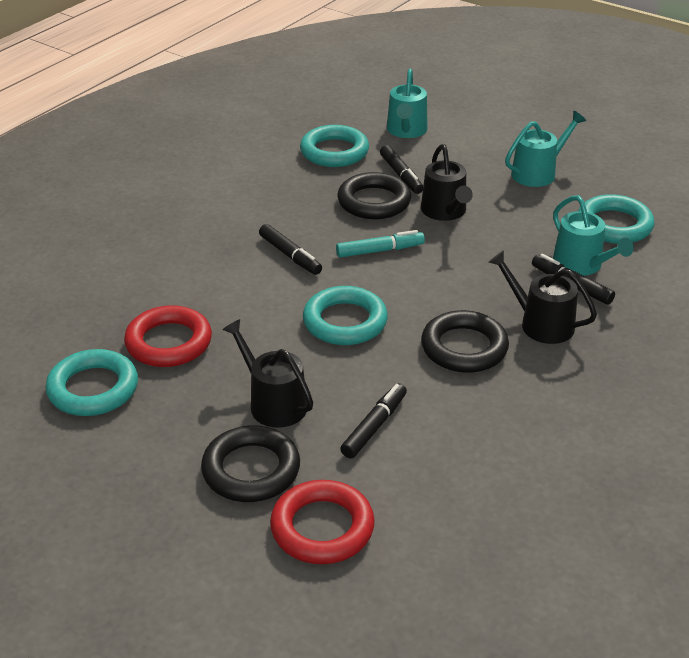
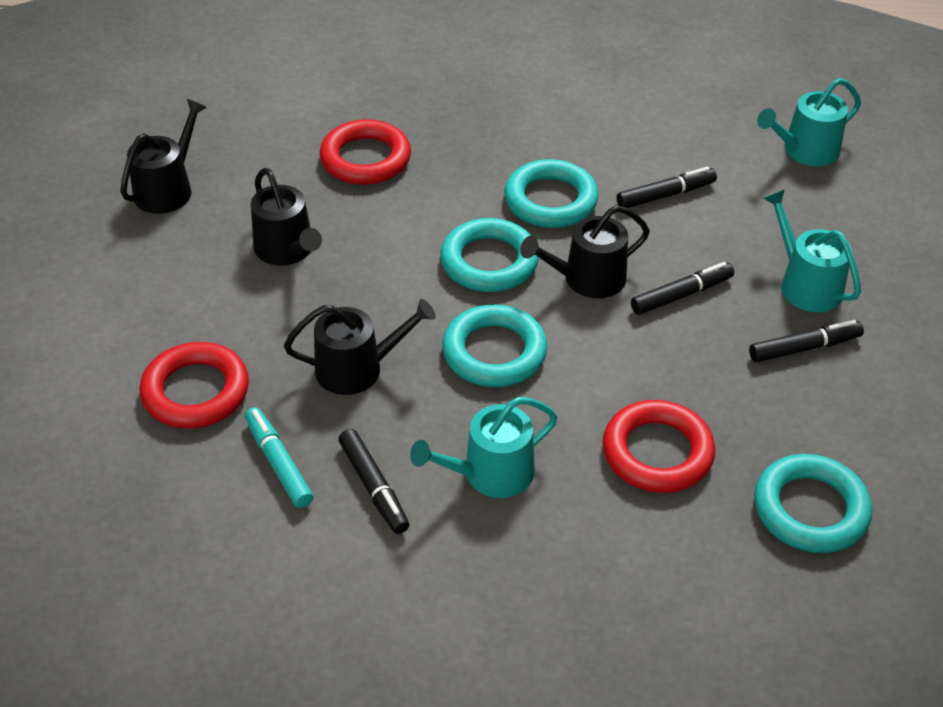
black ring: [201,425,300,502] [337,172,411,219] [421,310,509,373] = 3 -> none = 0
black watering can: [222,319,313,428] [421,144,473,221] [489,250,597,344] = 3 -> [120,99,207,214] [251,168,322,266] [284,299,436,395] [520,205,650,298] = 4
red ring: [124,305,212,367] [270,480,375,564] = 2 -> [140,342,249,429] [320,119,411,185] [603,400,715,493] = 3

